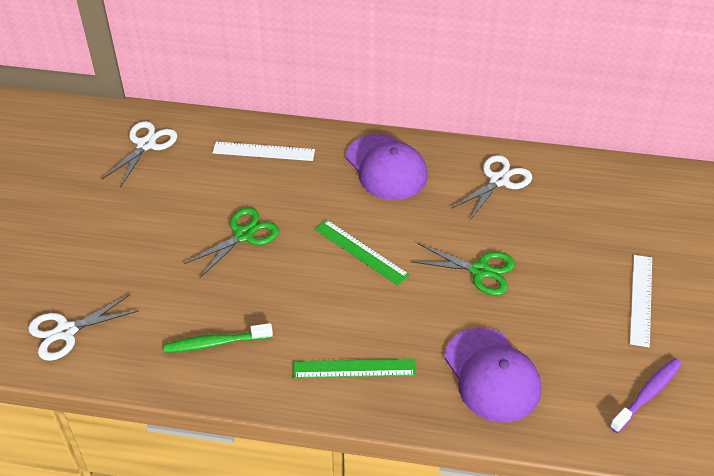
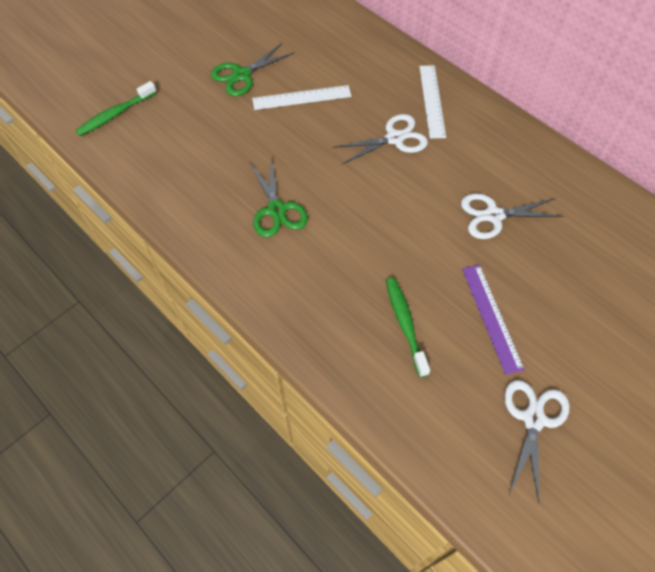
green ruler: [293,359,416,378] [315,219,410,285] = 2 -> none = 0
green toothbrush: [164,323,273,353] = 1 -> [75,81,157,136] [386,278,430,377] = 2
purple cap: [346,134,428,200] [444,328,541,422] = 2 -> none = 0
purple ruler: none = 0 -> [462,265,525,375] = 1
purple toothbrush: [609,358,682,433] = 1 -> none = 0

